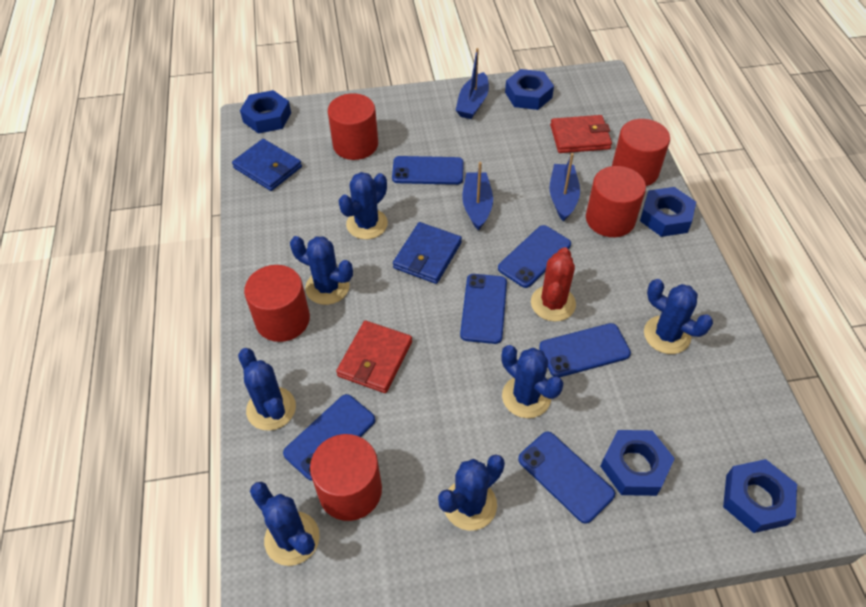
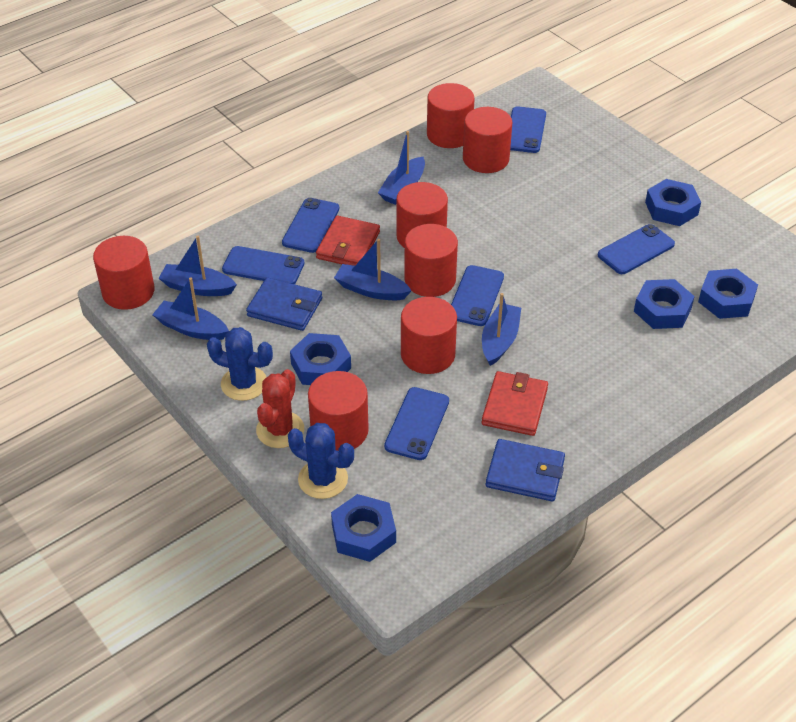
blue boat: [456,48,489,119] [462,162,493,231] [549,153,580,221] = 3 -> [152,278,229,340] [158,236,237,296] [334,239,412,300] [378,131,425,205] [482,293,521,366] = 5
blue cactus: [238,348,296,431] [250,482,320,566] [290,236,353,305] [338,172,388,239] [438,454,505,531] [501,345,563,418] [644,279,713,354] = 7 -> [207,327,273,401] [288,423,354,499] = 2
red cylinder: [244,265,310,342] [310,434,382,521] [328,93,378,160] [586,166,646,237] [612,119,670,186] = 5 -> [93,236,154,310] [308,371,369,451] [396,182,448,248] [401,297,457,374] [404,224,458,297] [427,83,475,148] [463,107,513,173] = 7

